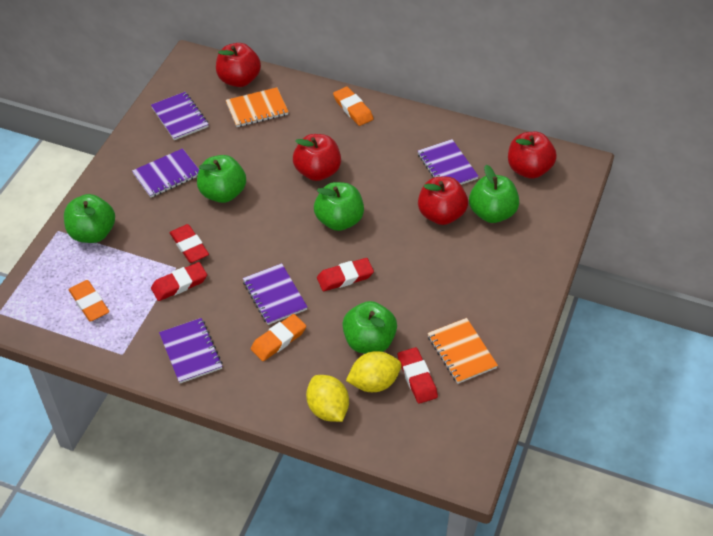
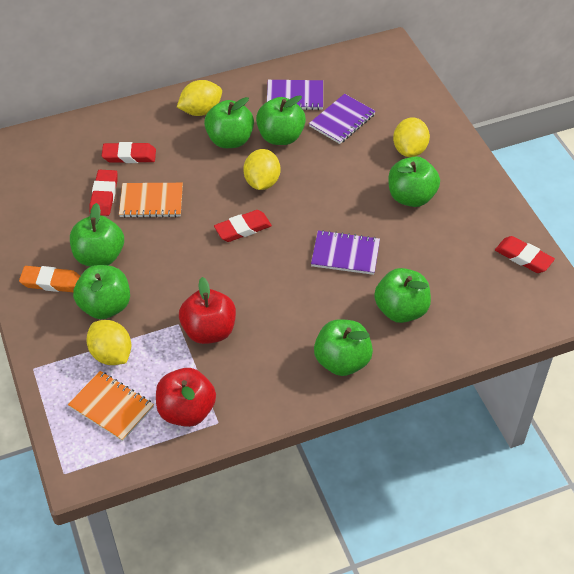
green apple: [64,194,115,243] [197,155,246,203] [314,182,364,231] [342,301,397,354] [469,165,519,223] = 5 -> [70,203,124,267] [73,265,130,319] [204,97,254,148] [256,95,306,145] [314,319,373,376] [374,268,431,323] [388,156,440,207] = 7
orange eraser: [69,280,109,322] [251,314,306,361] [333,87,373,126] = 3 -> [19,266,80,292] = 1
purple notebook: [132,148,199,198] [151,92,209,140] [159,318,223,383] [243,263,308,325] [418,139,479,185] = 5 -> [267,80,323,110] [309,94,376,144] [311,230,380,275] = 3
red apple: [216,43,261,87] [293,134,341,181] [418,177,468,225] [508,132,557,179] = 4 -> [156,368,216,427] [179,277,236,344] = 2
yellow lemon: [306,375,349,422] [346,351,401,392] = 2 -> [86,320,131,365] [177,80,222,116] [243,149,280,190] [393,117,430,157] = 4

